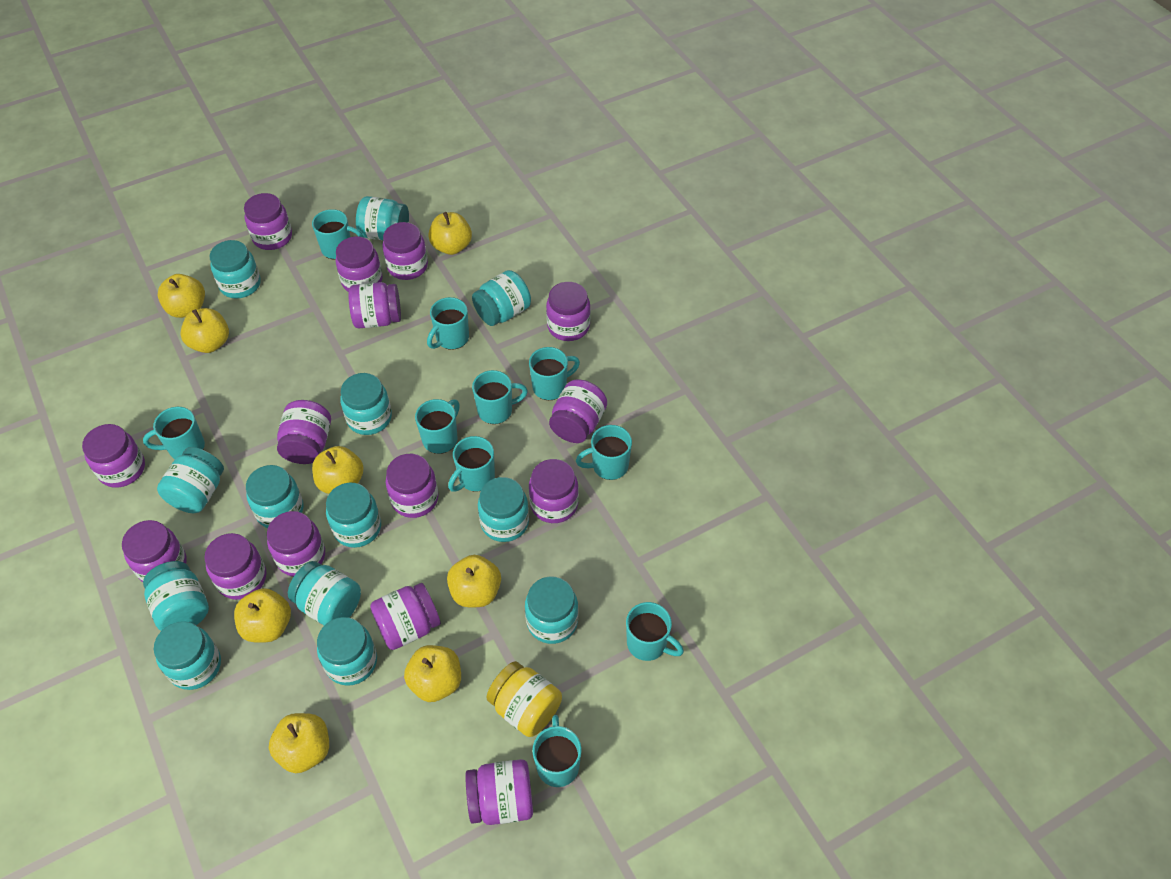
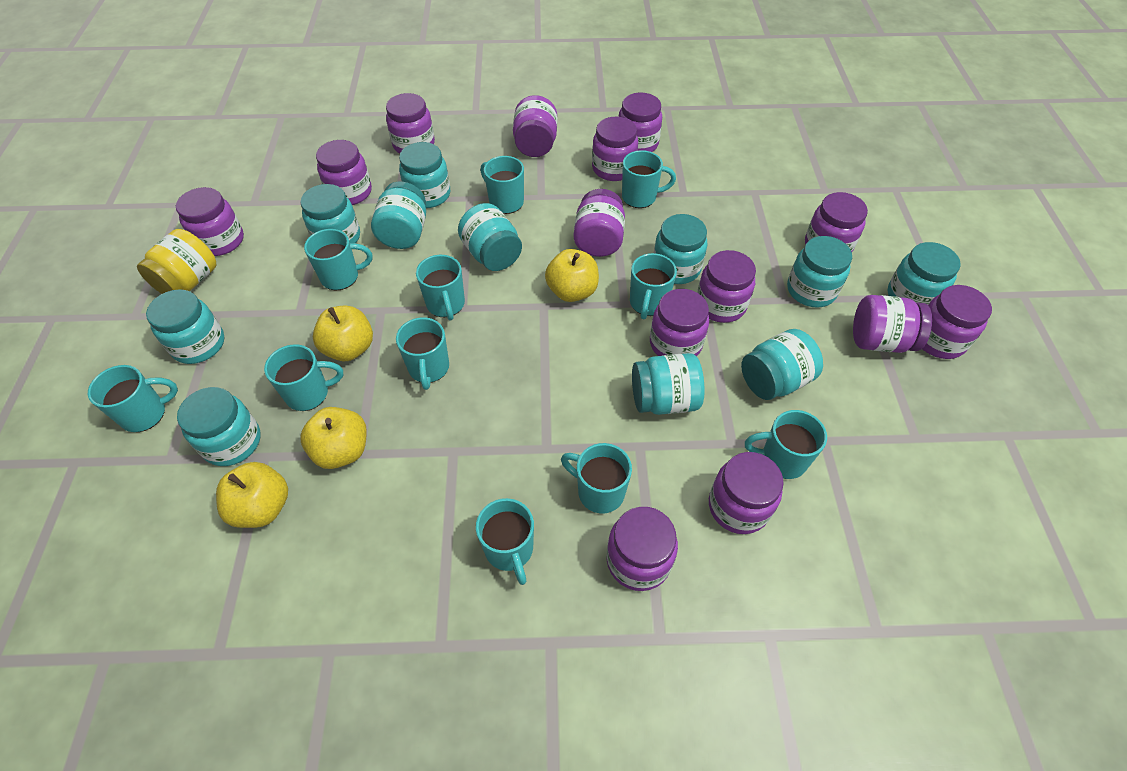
purple jar: [82,424,145,488] [122,520,187,582] [204,533,266,600] [244,193,292,250] [267,511,325,577] [277,400,331,464] [336,237,383,292] [348,282,401,328] [370,583,441,650] [382,222,428,280] [386,454,439,518] [465,759,533,825] [529,459,579,523] [546,282,591,341] [549,380,607,443] = 15 -> [176,187,244,256] [316,140,372,205] [386,93,435,154] [513,95,557,157] [574,189,625,257] [592,117,638,181] [607,507,678,591] [618,92,662,152] [650,289,709,357] [697,250,756,323] [709,452,784,534] [805,192,868,252] [853,295,932,353] [922,285,992,359] = 14
turquoise jar: [143,561,209,631] [154,621,221,690] [157,447,224,513] [210,240,261,298] [246,465,304,528] [288,561,361,626] [317,617,377,686] [326,483,381,548] [340,373,392,435] [356,196,409,240] [472,270,531,326] [478,477,529,542] [525,577,578,644] = 13 -> [146,289,225,364] [177,387,261,466] [300,184,360,244] [371,182,426,249] [399,142,450,208] [458,203,522,271] [632,353,705,415] [654,214,707,284] [741,329,823,400] [787,236,852,308] [887,242,961,305] = 11
turquoise mug: [143,407,205,459] [312,209,364,259] [415,399,460,454] [427,297,469,350] [448,436,495,492] [472,370,528,424] [529,347,580,400] [532,715,582,787] [576,425,632,480] [626,602,684,661] = 10 -> [88,365,178,432] [264,344,343,411] [304,229,372,290] [396,317,449,390] [416,255,465,321] [476,498,534,585] [480,156,524,214] [561,443,632,513] [622,150,676,208] [630,253,677,319] [745,410,827,479] = 11
yellow apple: [157,274,205,318] [180,308,229,353] [234,588,291,643] [269,713,329,773] [312,446,364,494] [404,645,461,702] [428,212,472,255] [447,555,501,607] = 8 -> [216,462,288,528] [300,407,367,469] [313,305,373,361] [545,249,599,302] = 4

